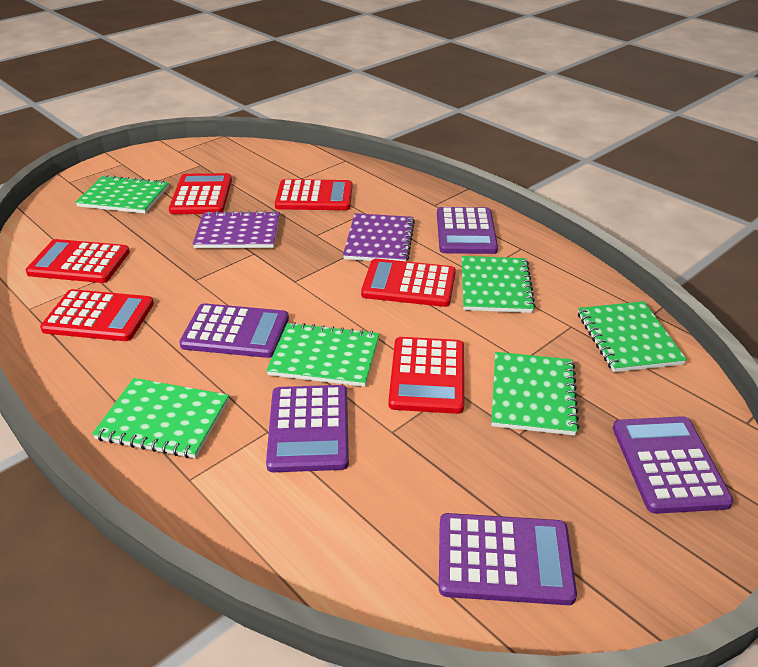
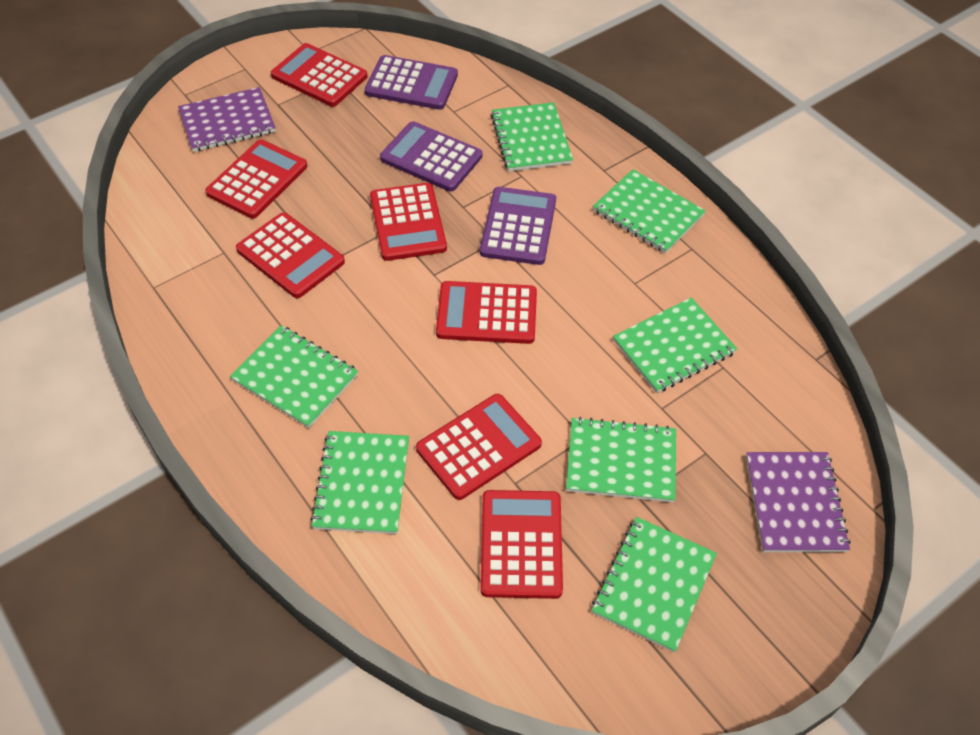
green notebook: [75,175,169,213] [92,378,229,458] [266,322,379,387] [461,256,536,313] [491,352,580,436] [578,301,687,372] = 6 -> [230,325,358,428] [310,431,409,534] [491,102,573,171] [566,417,676,502] [592,517,717,652] [593,169,706,253] [613,297,737,393] = 7
purple calculator: [179,303,289,358] [266,385,349,472] [437,207,498,254] [439,513,577,605] [613,416,734,514] = 5 -> [365,55,458,110] [380,121,482,192] [480,187,556,265] = 3
red calculator: [25,239,130,283] [40,289,154,341] [169,173,232,214] [275,179,352,210] [361,259,456,307] [388,337,464,414] = 6 -> [205,139,307,218] [236,212,345,298] [271,43,367,107] [370,183,447,261] [416,394,542,500] [436,281,537,344] [480,490,563,599] = 7

